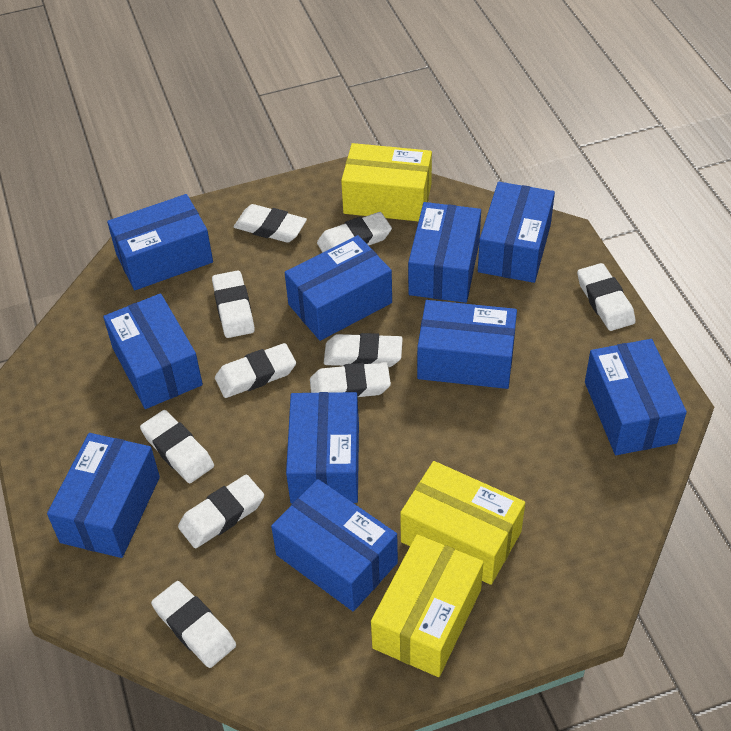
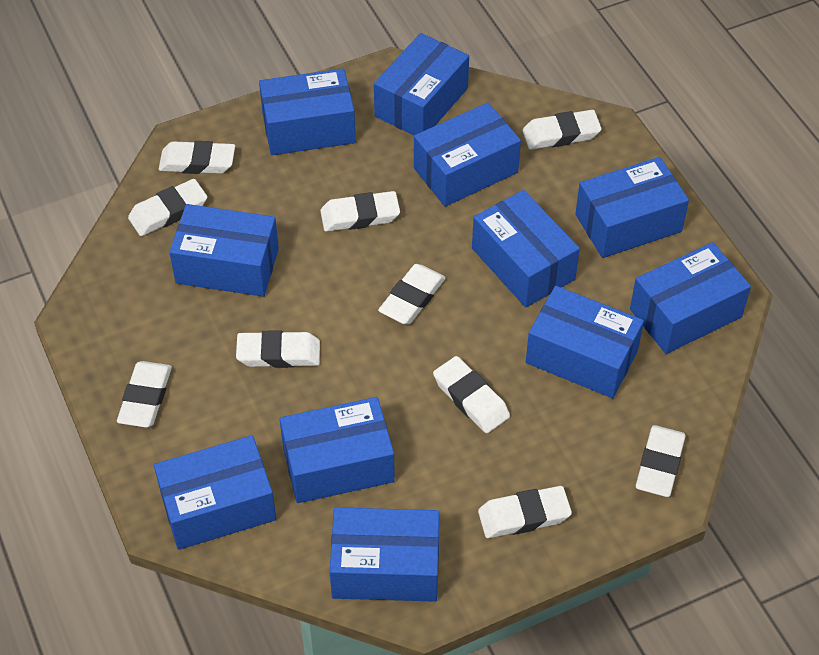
blue box: [47,433,160,558] [103,293,203,409] [107,194,213,290] [271,479,398,611] [285,235,392,341] [286,392,359,503] [408,202,481,303] [417,300,517,389] [478,182,555,283] [585,339,687,455] = 10 -> [154,435,276,550] [169,204,279,297] [259,68,356,155] [280,397,395,503] [329,507,439,602] [374,33,469,135] [414,102,521,207] [472,190,580,308] [526,286,644,398] [575,157,689,258] [630,242,751,354] = 11
yellow box: [341,143,432,221] [371,534,484,677] [400,461,525,585] = 3 -> none = 0

